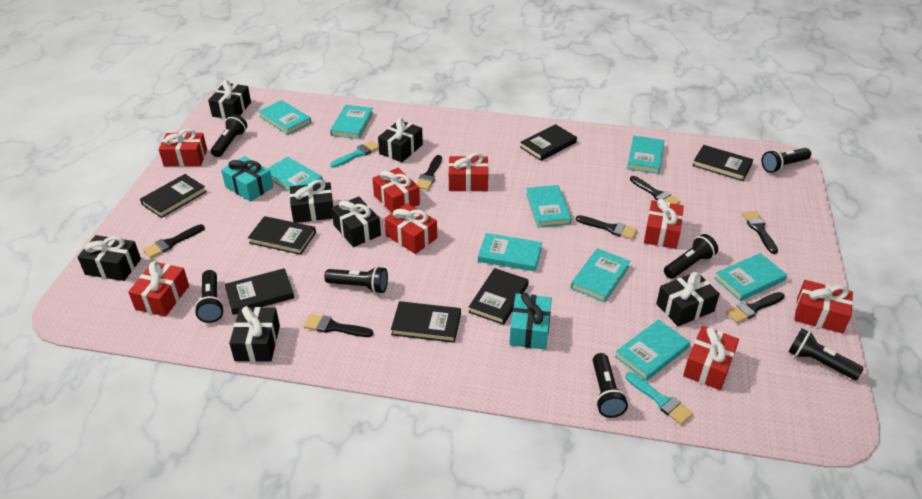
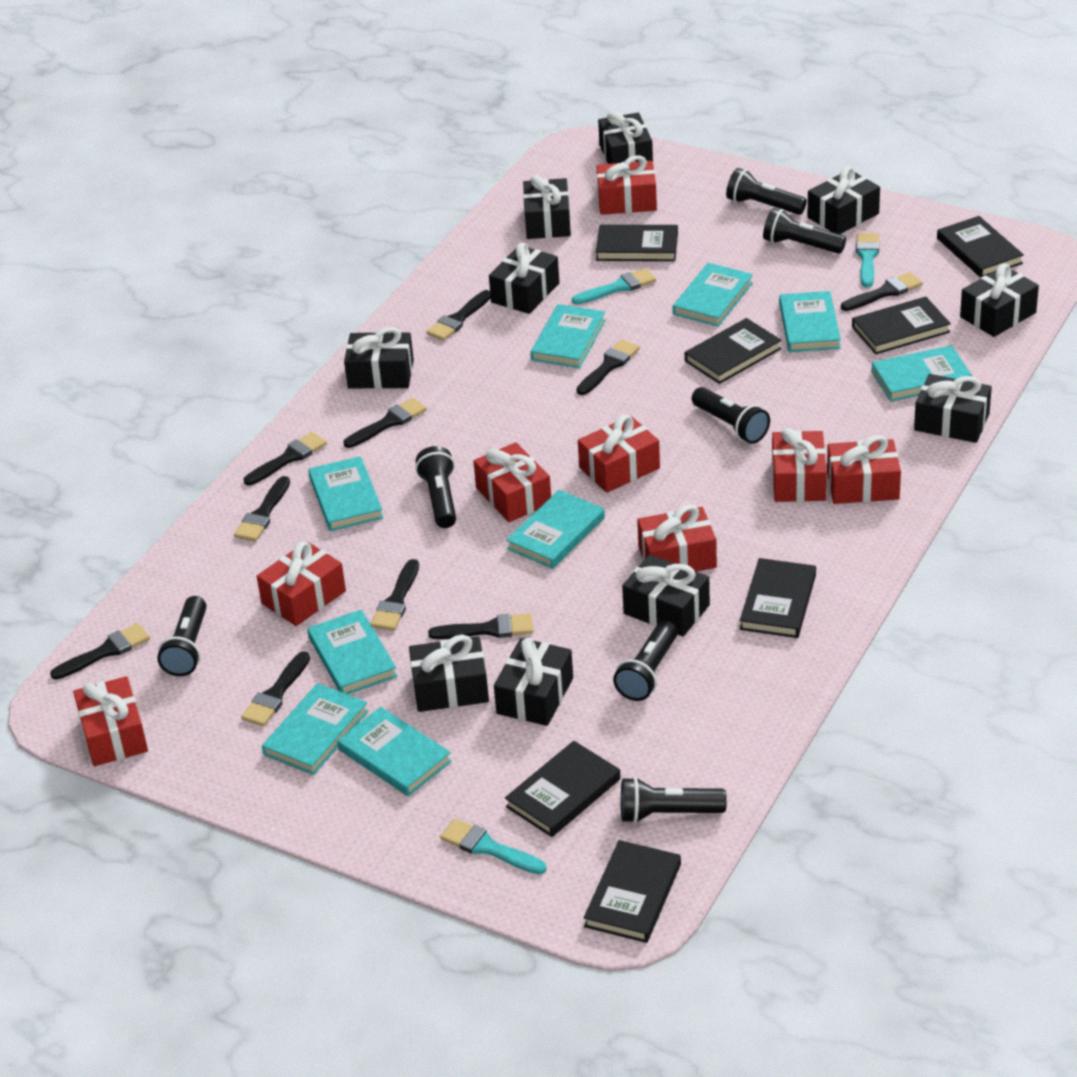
black brush: [143,224,205,258] [303,314,373,337] [416,155,442,190] [576,215,637,240] [630,176,680,204] [726,292,785,323] [742,211,778,254] = 7 -> [50,623,150,680] [234,476,290,541] [241,651,310,726] [244,432,327,485] [344,398,427,448] [371,559,419,631] [427,290,491,341] [428,613,533,639] [576,340,640,395] [841,272,923,311] = 10
black gift: [78,235,141,281] [208,80,251,119] [229,306,280,362] [290,180,334,223] [331,197,381,247] [378,118,423,162] [656,272,720,326] = 7 -> [344,327,414,389] [409,635,489,712] [489,243,559,314] [494,638,573,726] [523,175,571,239] [598,111,653,164] [622,555,710,636] [807,167,880,234] [914,374,992,443] [960,263,1039,337] = 10
turquoise brush: [330,141,379,168] [625,372,693,425] = 2 -> [440,818,546,875] [572,268,656,305] [856,233,879,287] = 3
turquoise gift: [221,156,273,202] [509,293,552,350] = 2 -> none = 0

